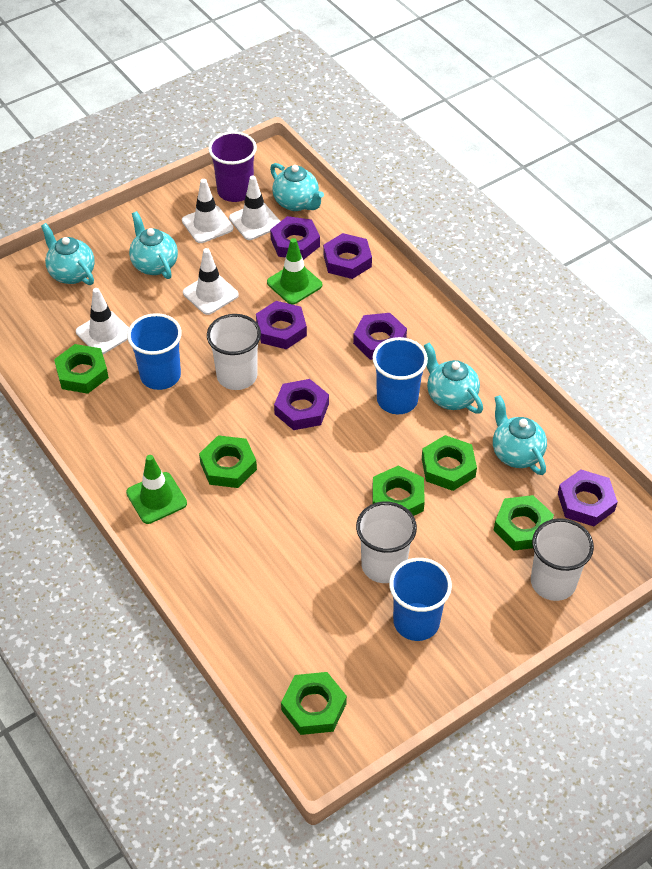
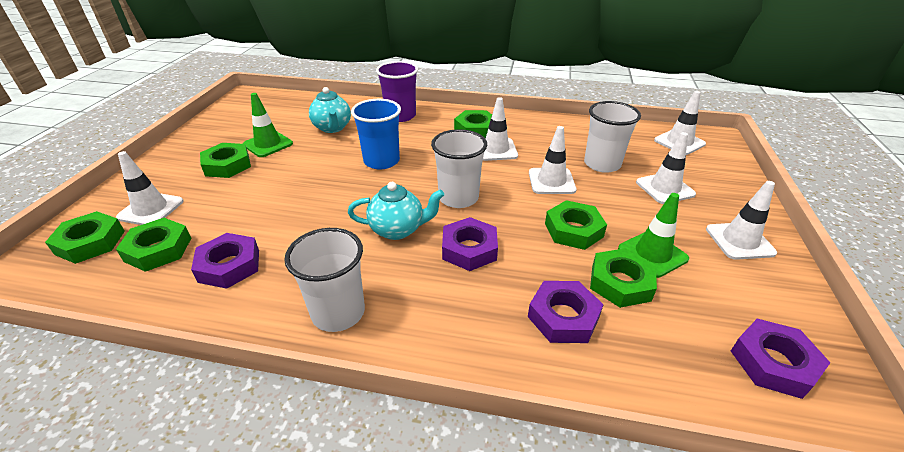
blue cup: [127,313,182,390] [372,337,428,414] [389,558,452,641] = 3 -> [351,99,401,170] = 1
purple nut: [256,301,307,349] [270,216,320,260] [274,379,329,430] [323,233,372,279] [353,313,407,360] [558,469,618,526] = 6 -> [191,233,259,289] [442,217,498,271] [528,281,604,343] [731,319,830,399] = 4
turquoise teapot: [41,223,95,285] [129,211,178,279] [270,163,324,211] [424,342,483,414] [493,395,547,475] = 5 -> [309,87,351,133] [348,182,444,240] = 2
white traffic cone: [76,288,129,354] [182,179,234,243] [183,248,239,315] [229,176,281,240] = 4 -> [116,151,184,225] [483,97,518,161] [529,126,576,194] [636,132,696,204] [654,91,706,155] [706,181,777,260] = 6

